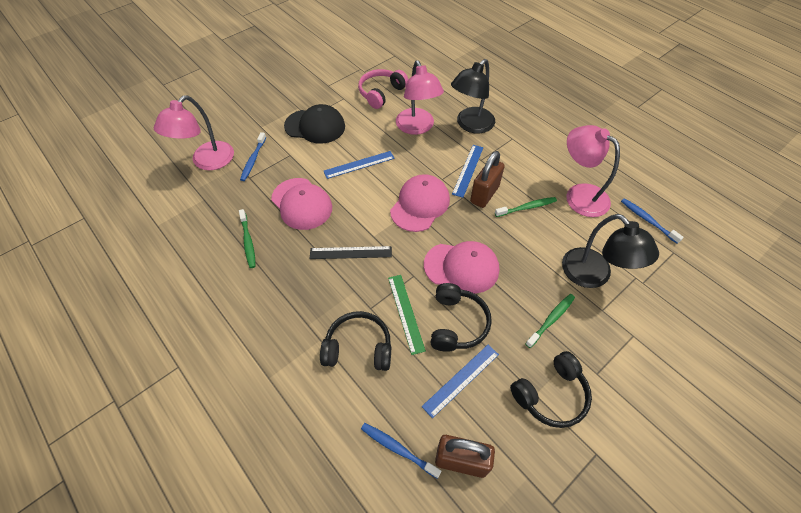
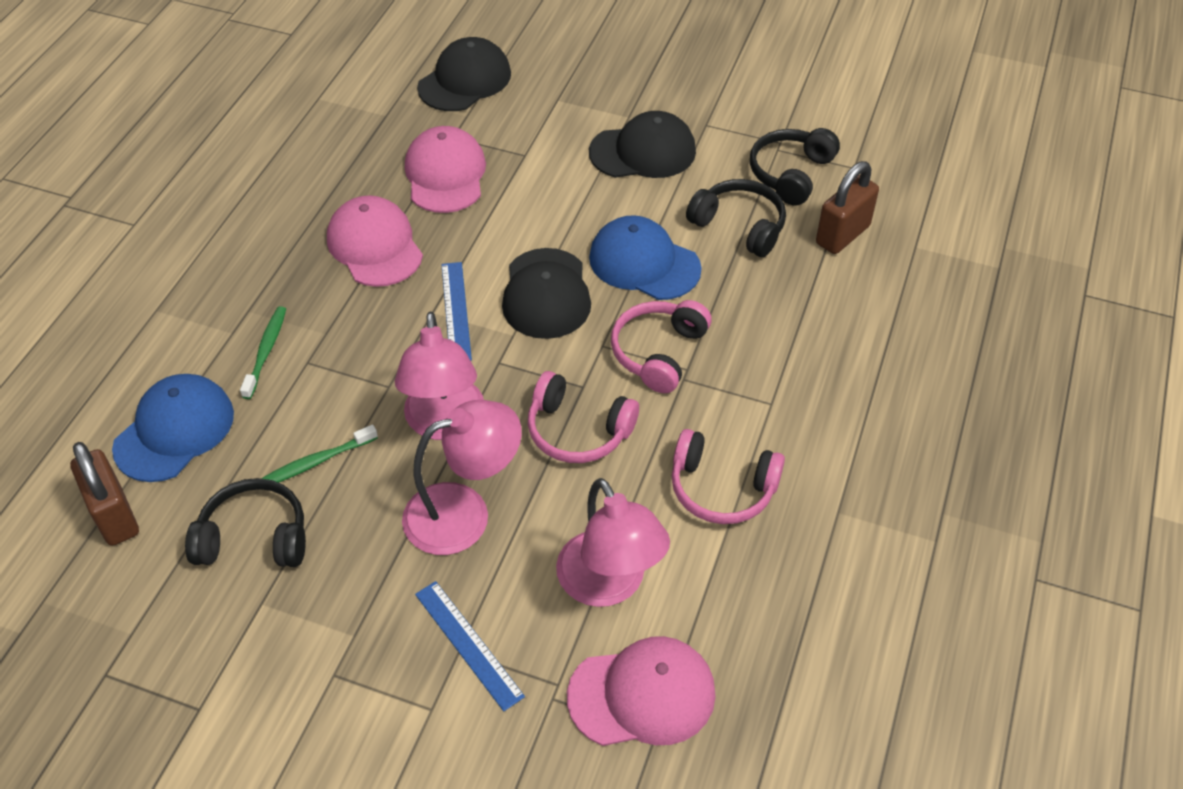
black cap: [284,104,345,144] = 1 -> [417,37,511,111] [502,248,591,339] [589,111,696,178] = 3
black lamp: [451,59,495,134] [562,214,659,288] = 2 -> none = 0
black ruler: [310,246,392,259] = 1 -> none = 0
blue cap: none = 0 -> [112,374,234,482] [589,215,702,300] = 2
blue ruler: [324,151,395,179] [422,345,499,418] [452,145,483,198] = 3 -> [415,581,525,711] [441,262,472,361] = 2
blue toothbrush: [240,132,266,181] [361,423,441,478] [621,198,684,244] = 3 -> none = 0
green ruler: [388,275,426,355] = 1 -> none = 0
green toothbrush: [239,209,256,268] [495,197,557,217] [525,294,575,348] = 3 -> [240,306,286,399] [261,424,378,483] = 2
pink headphones: [358,69,408,109] = 1 -> [528,371,639,463] [611,300,712,393] [672,429,785,524] = 3

